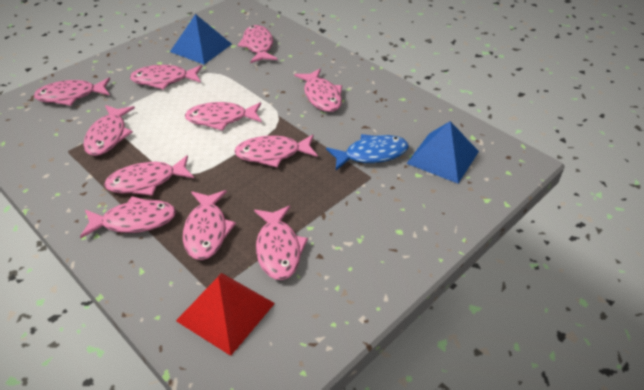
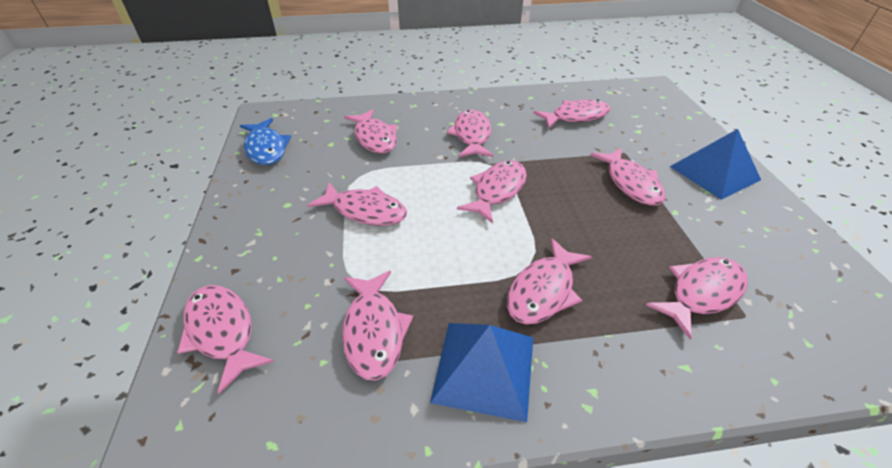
pink fish: [34,78,110,106] [80,196,176,238] [83,105,135,156] [104,155,194,196] [130,65,202,90] [183,190,236,260] [185,102,262,131] [234,134,318,168] [238,25,277,63] [254,206,308,280] [294,68,342,112] = 11 -> [177,285,274,394] [307,182,407,226] [342,271,413,381] [344,109,397,154] [446,109,494,157] [457,161,527,224] [507,238,592,324] [533,99,610,129] [590,148,665,206] [646,257,748,340] = 10
red pyramid: [176,273,275,356] = 1 -> none = 0

